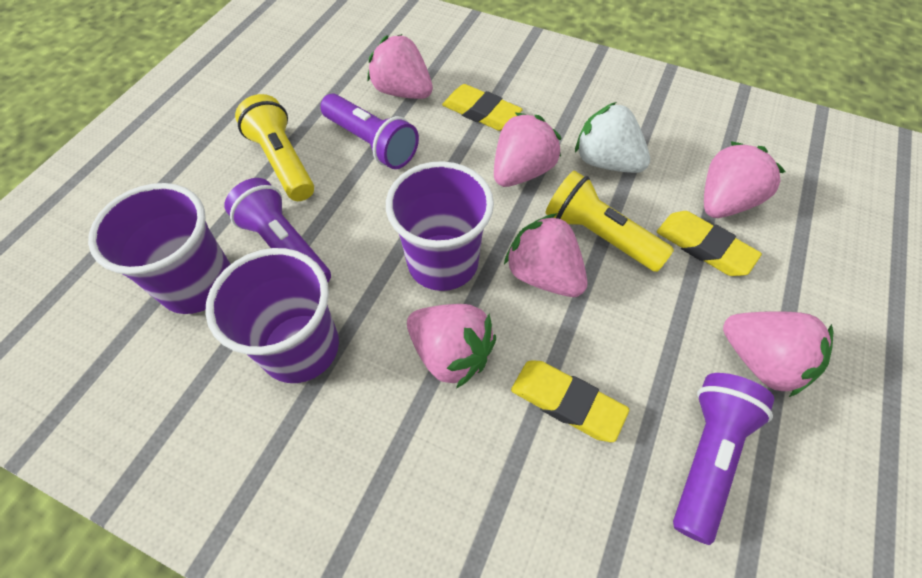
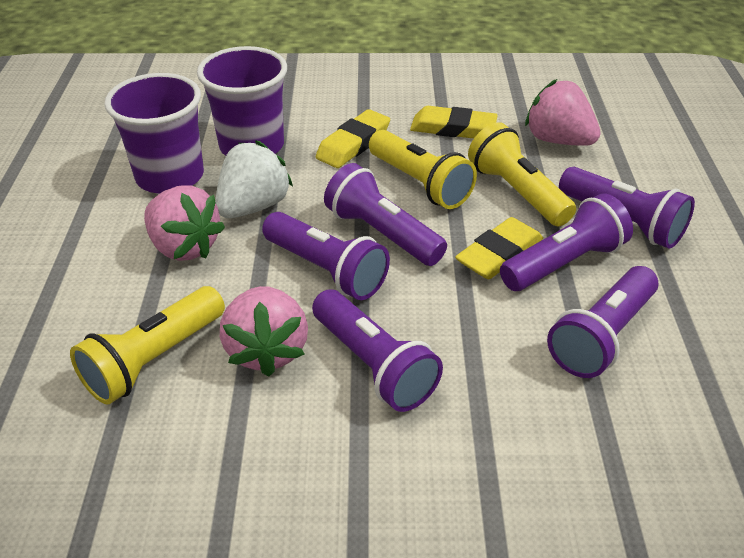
pink strawberry: [368,34,433,99] [407,304,496,389] [494,112,562,187] [504,213,587,297] [704,141,786,218] [723,311,833,397] = 6 -> [144,186,225,261] [220,286,308,376] [525,79,601,146] = 3
purple cup: [88,183,231,314] [205,248,339,383] [386,161,494,291] = 3 -> [104,73,204,194] [197,46,287,156] = 2
purple flashlight: [224,178,331,282] [320,93,419,169] [673,373,774,545] = 3 -> [262,212,390,300] [312,289,443,412] [324,163,447,266] [500,193,633,291] [547,266,658,378] [559,167,695,249] = 6
yellow flashlight: [235,94,314,201] [545,171,674,272] = 2 -> [70,286,225,405] [369,130,477,209] [468,122,576,227] = 3

